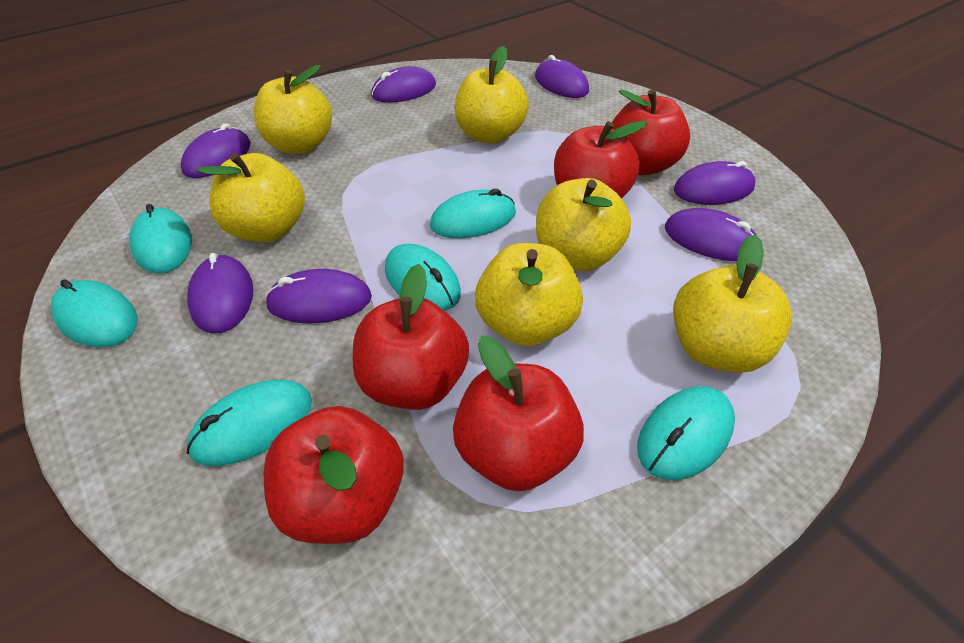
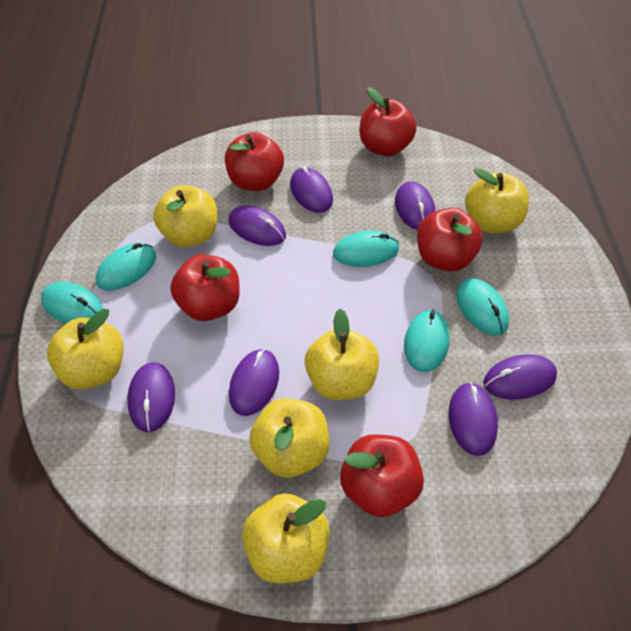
turquoise mouse: [51,279,138,347] [129,204,192,274] [187,379,312,466] [385,244,461,311] [430,189,516,238] [637,386,735,480] = 6 -> [41,282,103,324] [96,243,156,291] [333,230,399,267] [404,309,450,372] [456,278,509,335] = 5

